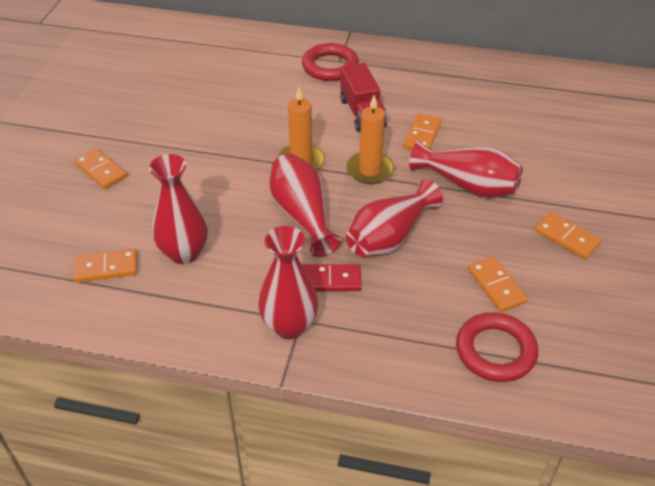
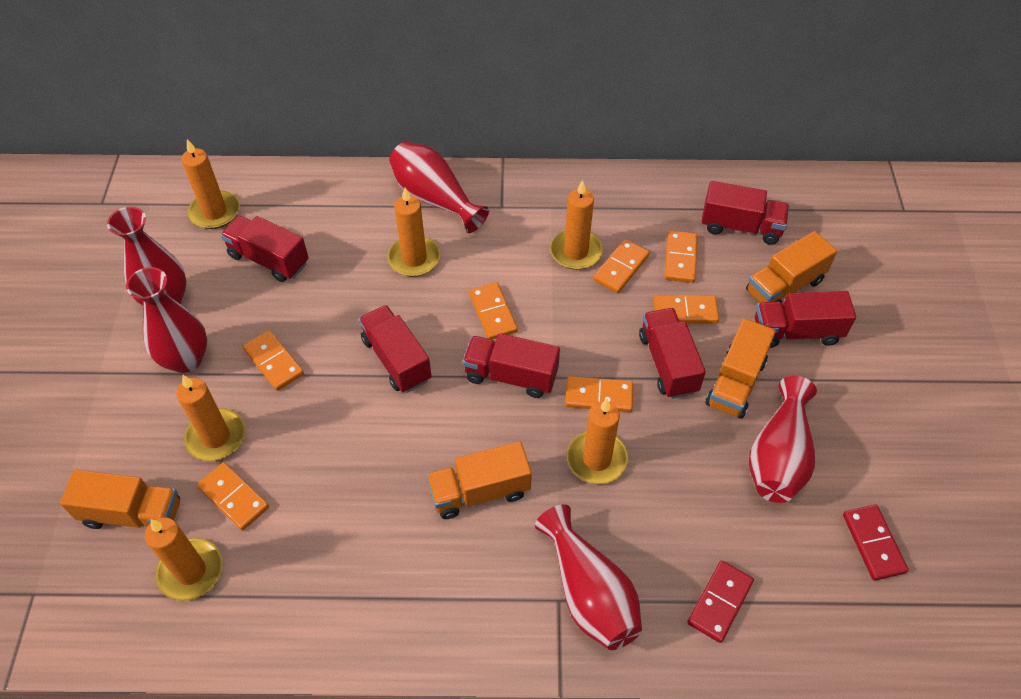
orange candle: [278,87,325,171] [347,95,394,184] = 2 -> [145,518,222,601] [176,375,245,461] [181,139,240,229] [388,187,440,277] [550,180,603,270] [567,399,628,484] = 6
orange domino: [73,249,137,282] [74,148,127,189] [403,113,442,150] [468,256,528,312] [535,212,602,259] = 5 -> [197,462,269,531] [243,330,304,391] [469,282,518,340] [565,376,633,412] [593,239,649,293] [653,295,719,323] [664,231,698,283] = 7
orange truck: none = 0 -> [60,470,180,529] [427,441,532,519] [706,318,776,419] [746,231,837,303] = 4
red domino: [302,264,362,291] = 1 -> [687,561,754,643] [843,504,908,581] = 2
red ring: [302,43,359,81] [456,312,538,382] = 2 -> none = 0
red truck: [340,63,387,132] = 1 -> [221,216,309,282] [359,305,432,393] [463,333,560,398] [639,308,706,399] [701,181,789,245] [755,291,856,348] = 6

